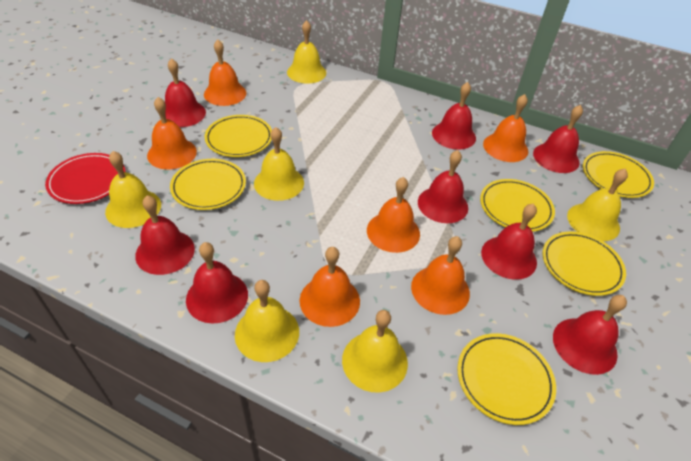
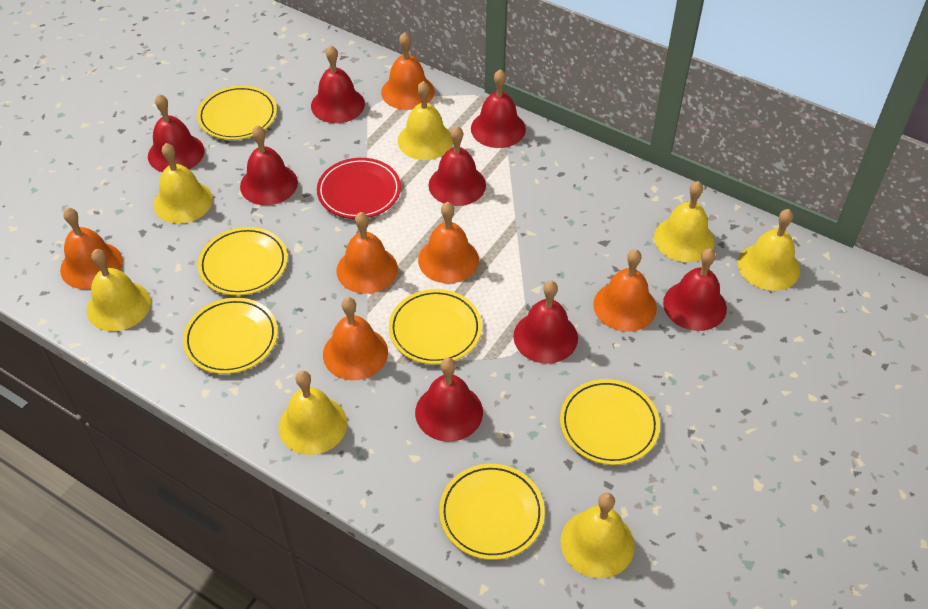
yellow bell: [105,151,161,228] [235,280,299,362] [254,127,304,201] [287,20,326,84] [342,310,408,393] [567,168,628,241] = 6 -> [87,249,151,331] [154,143,213,224] [279,371,347,455] [398,81,453,160] [561,493,635,578] [654,181,715,262] [738,209,800,291] = 7

